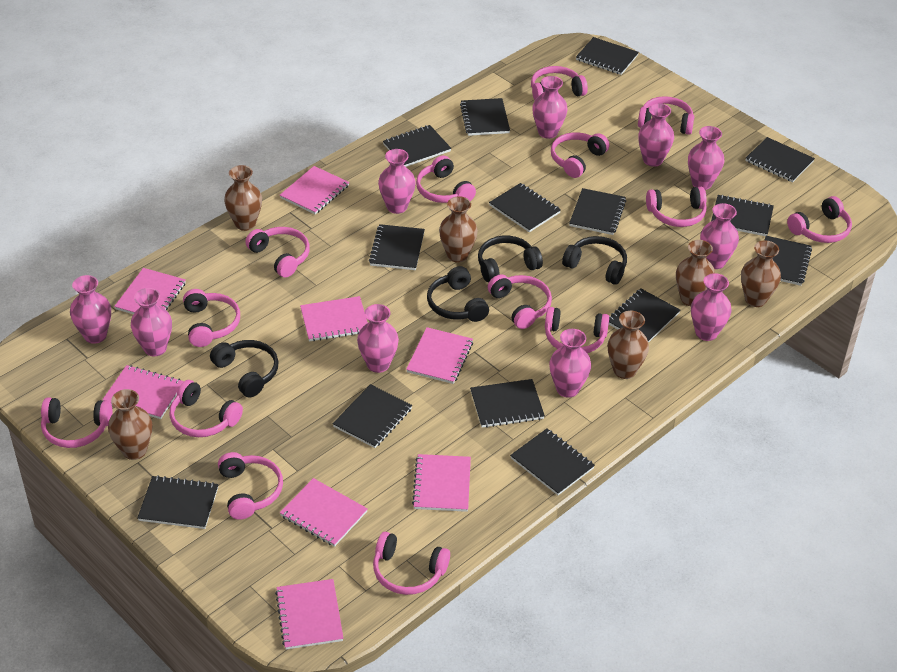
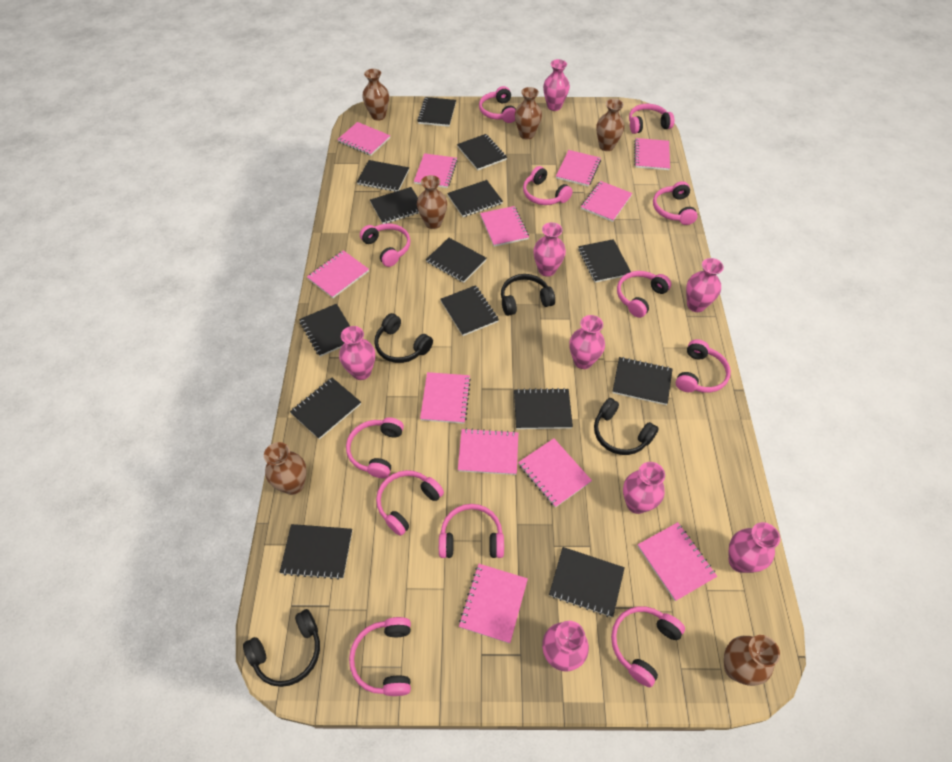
pink headphones: [41,397,112,448] [170,380,243,437] [183,289,240,347] [218,452,283,520] [245,227,310,278] [373,532,450,595] [416,155,476,203] [488,274,552,329] [531,66,588,100] [545,307,609,353] [551,133,609,178] [638,96,694,135] [646,187,707,227] [787,196,852,243] = 14 -> [346,417,404,478] [349,617,411,696] [360,224,410,267] [376,470,444,536] [439,504,504,558] [479,86,516,123] [523,166,573,205] [611,606,685,687] [617,271,671,318] [629,104,674,134] [653,181,698,225] [676,339,731,393] = 12
pink notebook: [102,365,184,419] [114,268,186,314] [275,579,344,649] [280,166,349,214] [280,478,368,547] [300,296,368,341] [406,327,473,384] [412,454,471,512] = 8 -> [307,250,369,298] [337,122,390,156] [414,153,457,188] [420,372,471,424] [458,428,518,475] [459,564,528,644] [480,206,529,247] [518,438,592,508] [556,150,601,187] [581,181,632,222] [634,138,670,170] [638,522,717,601] = 12
pink vase: [70,275,111,344] [131,288,172,356] [357,304,399,373] [378,149,416,214] [532,76,568,139] [549,329,591,398] [638,103,674,167] [688,126,724,190] [691,273,731,341] [700,203,739,269] = 10 -> [339,326,375,380] [533,222,566,277] [542,621,589,672] [543,59,570,111] [569,315,605,369] [623,462,665,514] [686,258,724,312] [728,522,780,573] = 8

